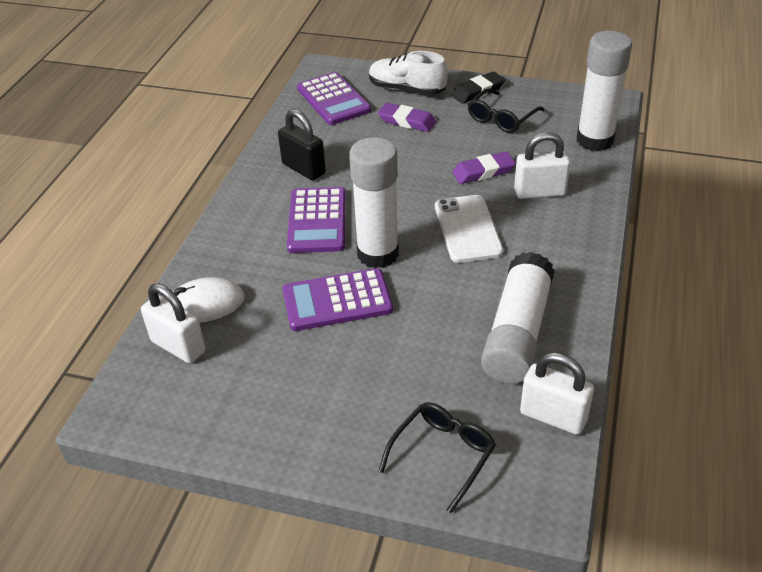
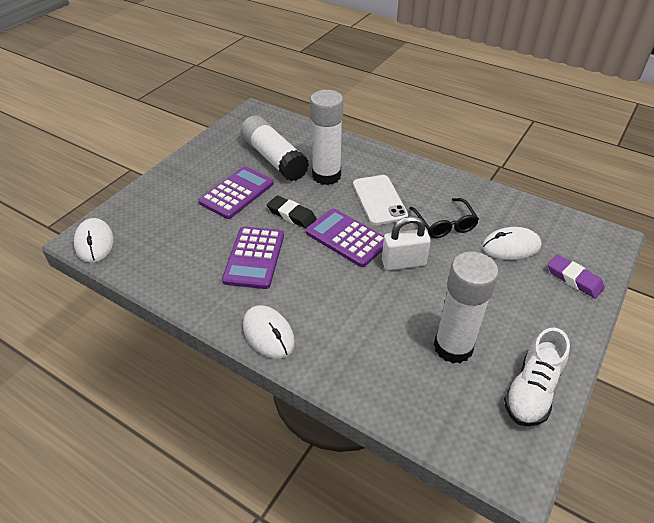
black glasses: [379,402,496,513] [468,89,545,133] = 2 -> [409,198,479,238] = 1
black padlock: [278,109,326,180] = 1 -> none = 0
purple eraser: [378,103,436,132] [452,152,516,184] = 2 -> [547,254,605,299] = 1
white mouse: [173,277,245,323] = 1 -> [74,218,114,263] [243,305,295,359] [482,227,542,260] = 3
white padlock: [141,283,206,363] [514,132,570,199] [520,352,594,435] = 3 -> [382,216,431,271] = 1

